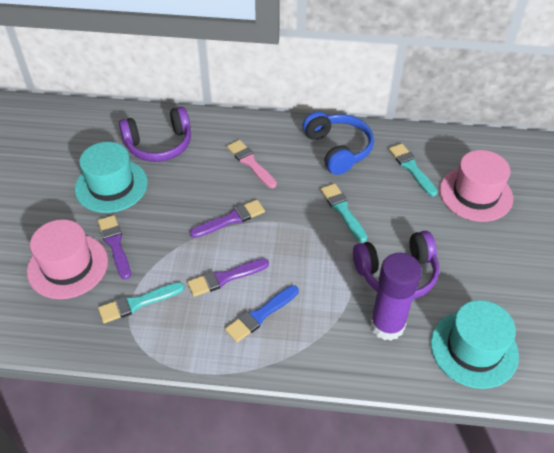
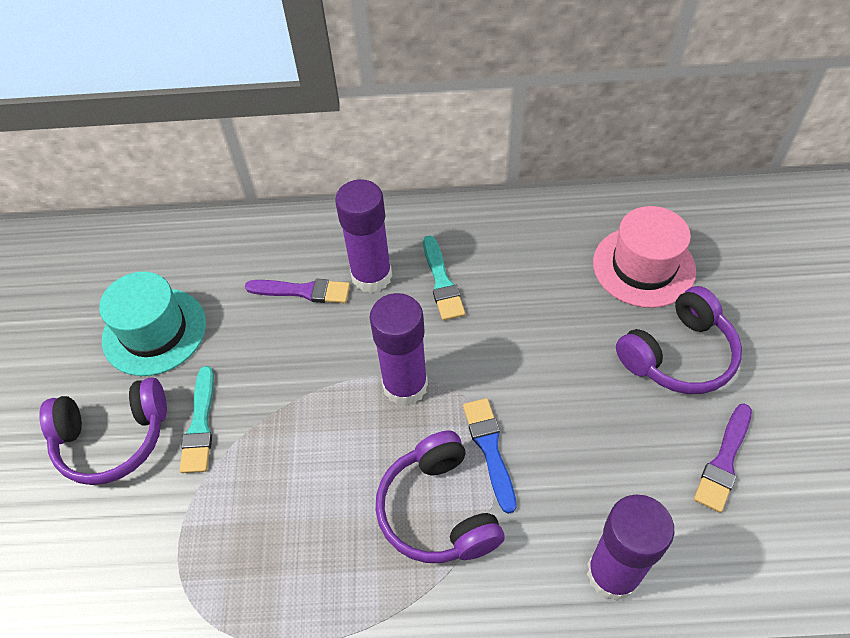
blue headphones: [303,111,374,175] = 1 -> none = 0
pink brush: [227,140,277,188] = 1 -> none = 0
pink hat: [27,219,108,299] [439,150,513,222] = 2 -> [593,206,696,308] = 1
purple brush: [98,215,131,280] [187,258,269,297] [190,200,265,238] = 3 -> [245,279,350,303] [694,404,752,513] = 2
purple glue stick: [370,253,422,341] = 1 -> [335,179,392,293] [370,293,428,406] [587,494,674,601] = 3
purple headphones: [119,107,191,162] [353,231,439,299] = 2 -> [39,377,167,485] [375,431,505,563] [616,286,742,394] = 3
turquoise brush: [98,282,184,323] [321,184,367,243] [389,143,438,197] = 3 -> [180,366,214,473] [423,235,465,321] = 2
turquoise hat: [75,142,148,213] [431,300,519,389] = 2 -> [99,272,206,376] = 1

